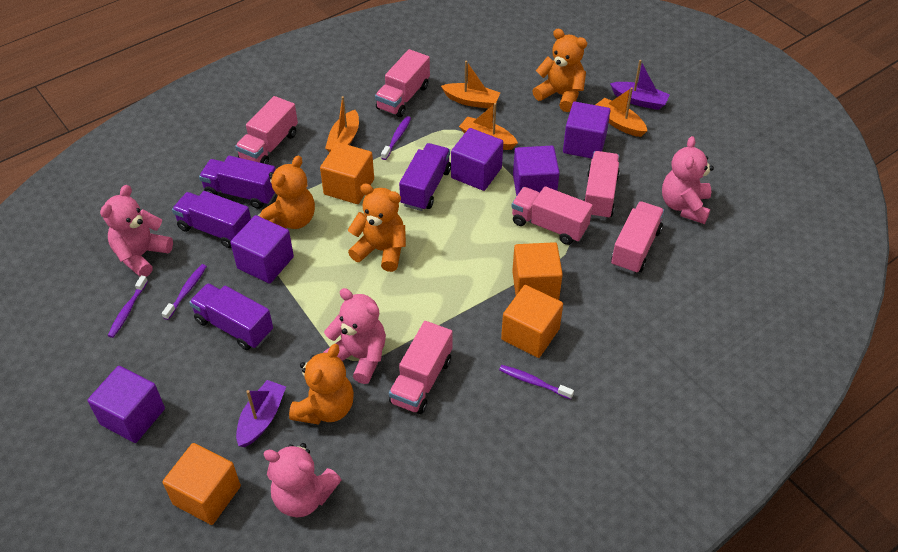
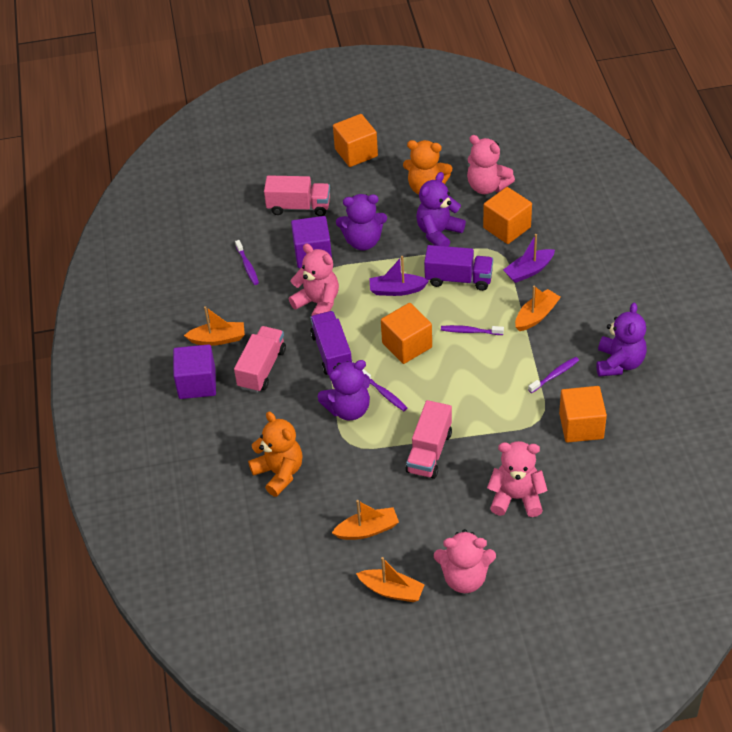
orange teddy bear: [259,156,315,229] [289,344,354,425] [348,184,406,272] [533,29,587,112] = 4 -> [248,412,303,497] [403,140,452,194] = 2
pink truck: [235,96,298,164] [375,49,430,117] [389,321,453,414] [512,186,593,245] [583,151,620,220] [611,201,664,274] = 6 -> [234,326,286,393] [264,175,330,216] [406,400,452,479] = 3
purple cube: [88,366,165,443] [230,215,294,284] [451,128,503,191] [513,146,560,196] [563,102,611,159] = 5 -> [173,344,216,399] [291,216,332,268] = 2
purple teddy bear: none = 0 -> [318,360,370,420] [336,194,387,250] [416,172,466,247] [596,303,647,377] = 4
purple truck: [172,191,251,248] [189,283,273,350] [199,156,276,209] [399,143,451,211] = 4 -> [310,311,352,375] [424,245,493,291] = 2

